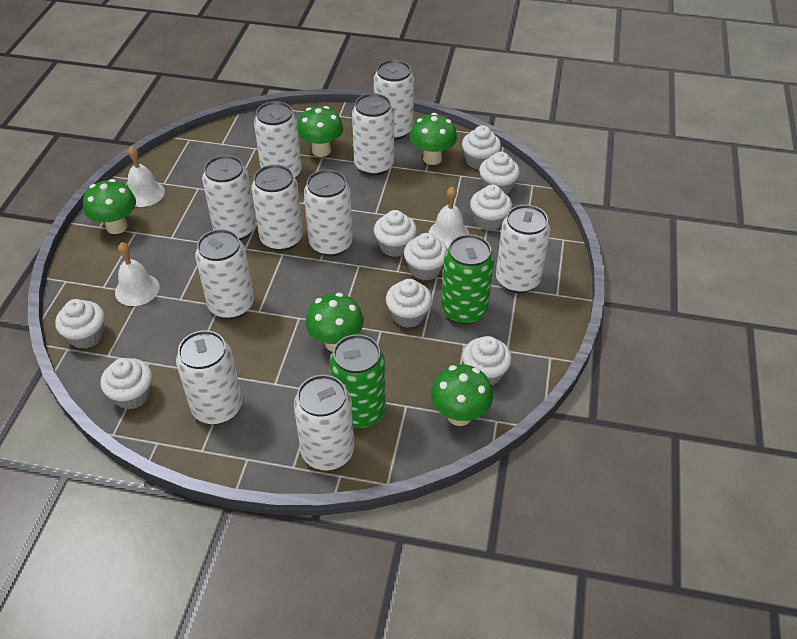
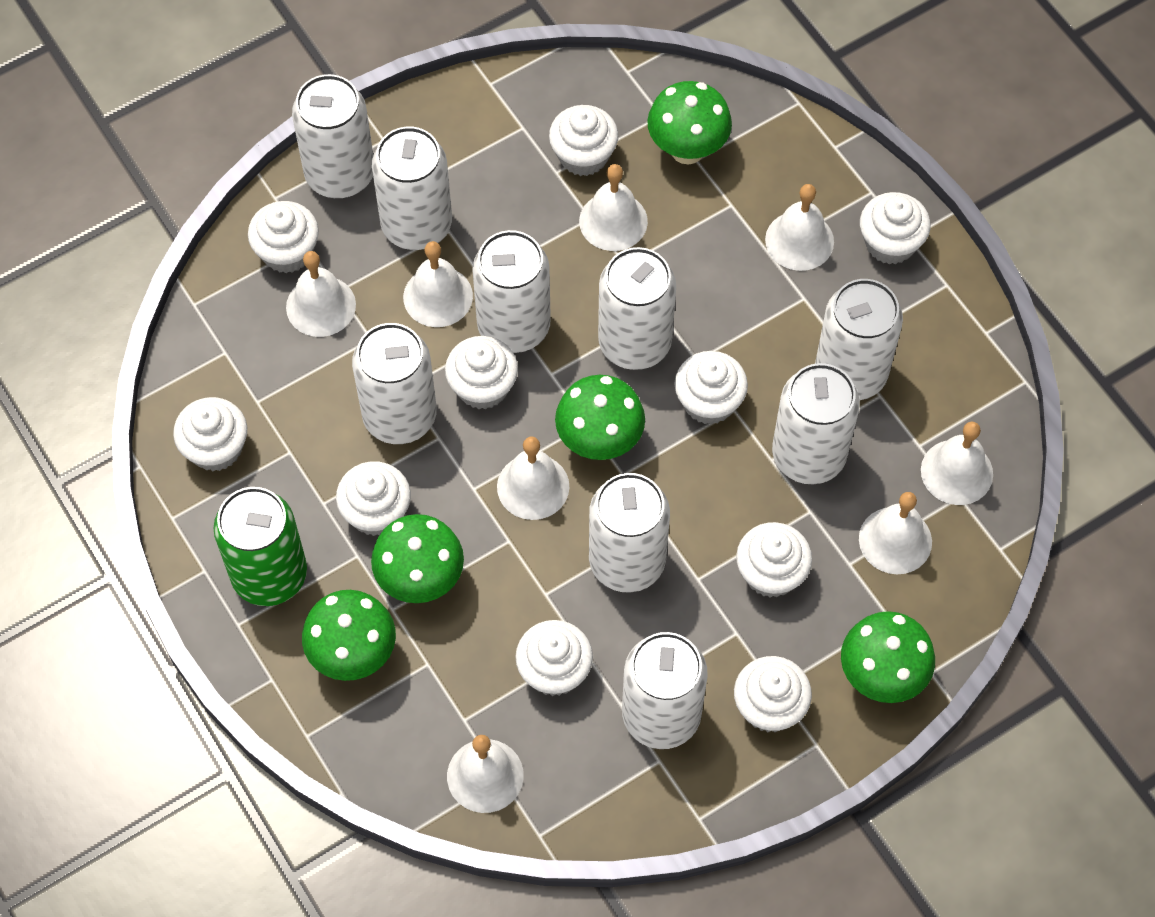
green can: [329,334,385,429] [441,234,494,324] = 2 -> [214,487,307,606] = 1
white bell: [115,242,160,306] [128,146,165,207] [428,187,469,249] = 3 -> [286,251,356,337] [403,241,473,327] [447,735,524,813] [497,437,569,520] [579,164,648,251] [765,184,834,271] [859,492,932,574] [921,422,993,505] = 8
white can: [176,330,242,425] [195,229,254,319] [202,155,256,240] [251,164,303,251] [254,101,302,179] [294,375,354,471] [304,170,353,256] [352,93,394,176] [374,60,414,140] [496,205,550,293] = 10 -> [292,74,373,198] [352,323,437,444] [372,127,452,250] [473,230,551,353] [589,473,670,593] [598,247,676,370] [622,632,708,749] [772,363,860,484] [815,279,903,400] = 9
white cupcake: [55,299,104,349] [101,358,152,409] [374,210,417,257] [386,279,432,328] [404,233,447,280] [462,126,501,169] [462,336,512,385] [470,185,512,231] [479,152,520,194] = 9 -> [173,397,247,471] [248,201,319,273] [336,461,411,536] [445,336,518,410] [515,620,593,696] [549,105,618,176] [674,351,748,425] [734,656,812,732] [736,522,812,598] [860,192,930,264] = 10

